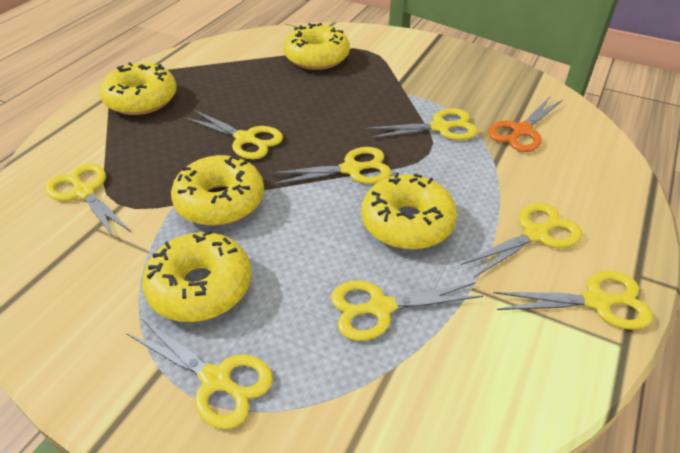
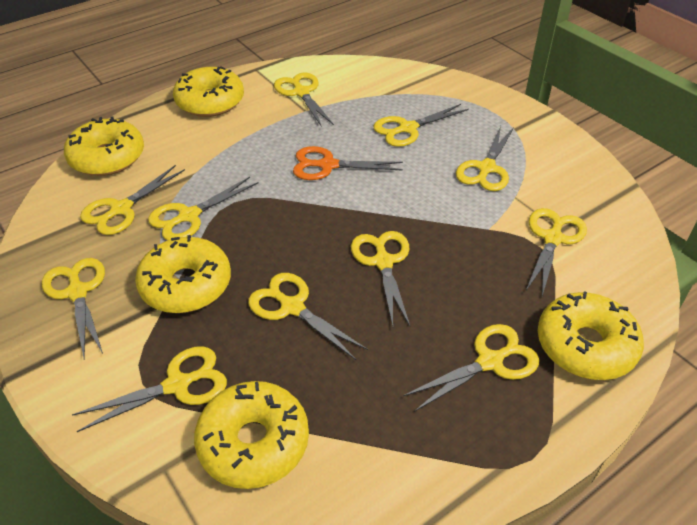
yellow scissors: [45,163,132,239] [126,318,273,429] [184,110,283,160] [270,147,392,185] [331,280,483,341] [366,108,478,140] [461,203,582,278] [493,271,653,330] = 8 -> [42,258,105,358] [72,346,227,432] [80,165,185,235] [148,177,258,240] [248,273,368,360] [274,73,334,127] [351,231,410,326] [373,104,469,147] [403,324,539,412] [456,126,514,191] [525,208,587,296] = 11

